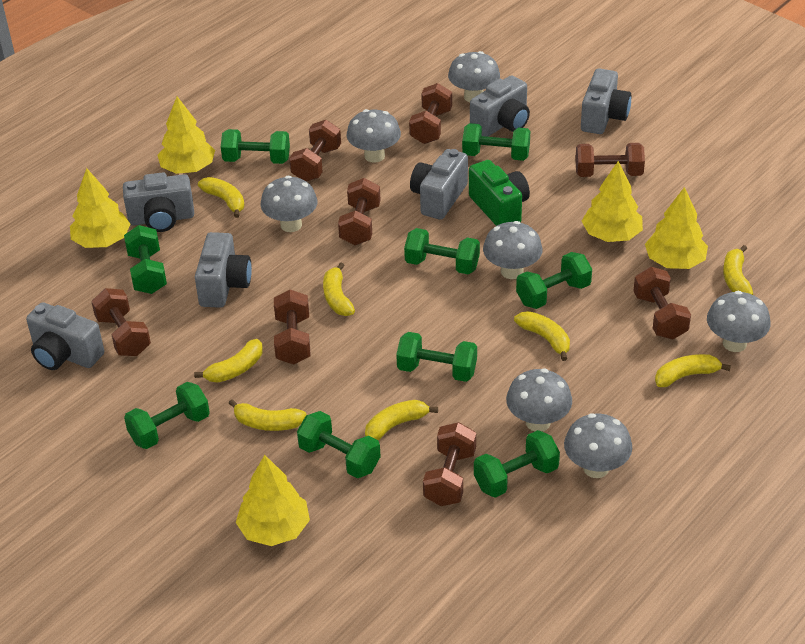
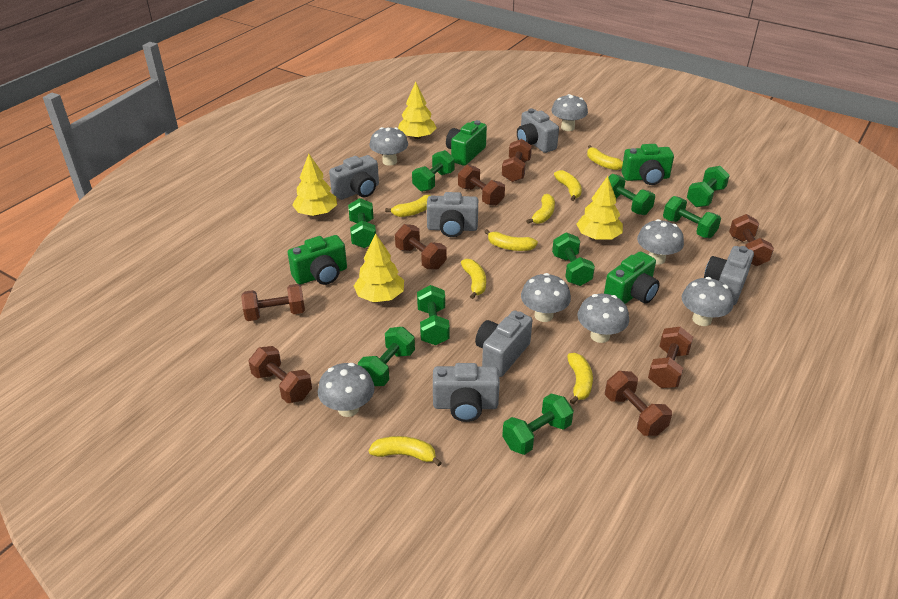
green camera: [469,160,530,226] = 1 -> [288,235,347,285] [446,120,487,166] [604,251,660,304] [621,144,674,185] = 4
yellow tree: [70,168,130,248] [157,97,215,174] [236,455,310,546] [582,161,643,242] [645,187,708,269] = 5 -> [292,154,337,216] [354,233,404,302] [398,82,437,139] [576,176,623,240] = 4

